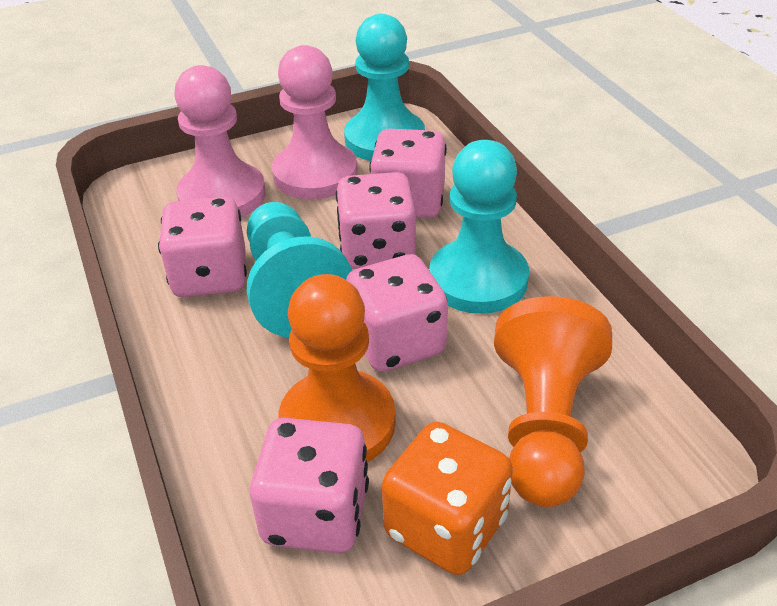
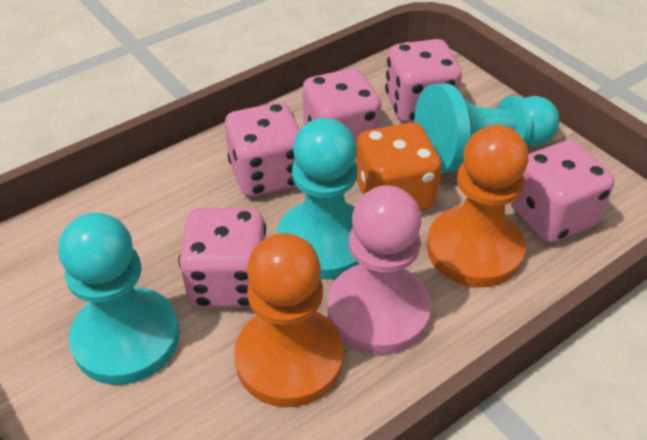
pink pawn: [174,65,266,218] [272,45,358,199] = 2 -> [327,185,431,355] = 1

